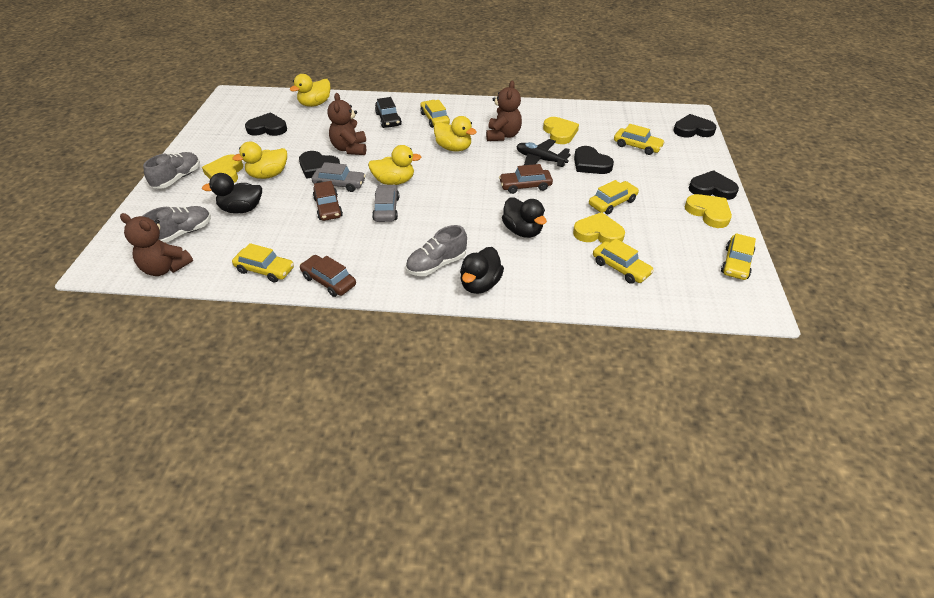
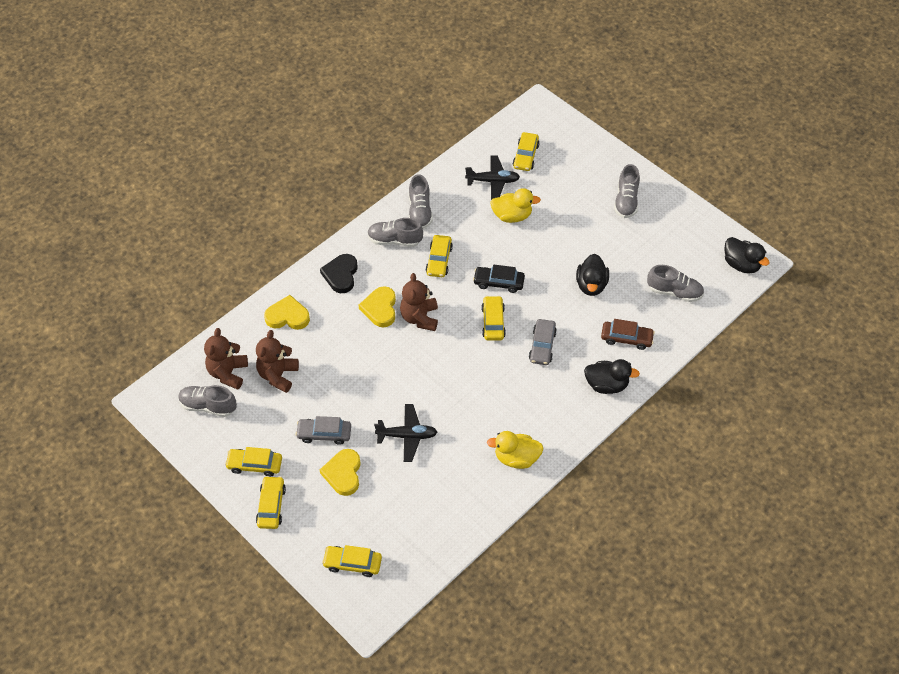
black heart: [245,112,287,136] [299,151,340,179] [574,146,614,174] [673,114,717,138] [689,170,739,200] = 5 -> [320,254,358,293] = 1
black plane: [517,139,571,167] = 1 -> [374,404,437,462] [465,155,520,200] = 2
brown car: [300,255,356,297] [313,181,343,221] [499,164,553,194] = 3 -> [601,319,655,350] = 1
grey shoe: [143,152,200,188] [143,206,211,243] [406,225,467,276] = 3 -> [178,385,237,417] [367,218,423,247] [409,174,433,229] [614,164,640,218] [647,265,704,302] = 5
yellow duck: [233,141,287,179] [290,74,330,107] [368,145,421,185] [434,116,477,152] = 4 -> [487,431,544,469] [490,188,541,223] = 2
yellow heart: [202,154,243,183] [543,117,579,144] [573,212,625,243] [685,194,732,228] = 4 -> [264,295,310,330] [320,449,361,496] [359,286,396,327] = 3

